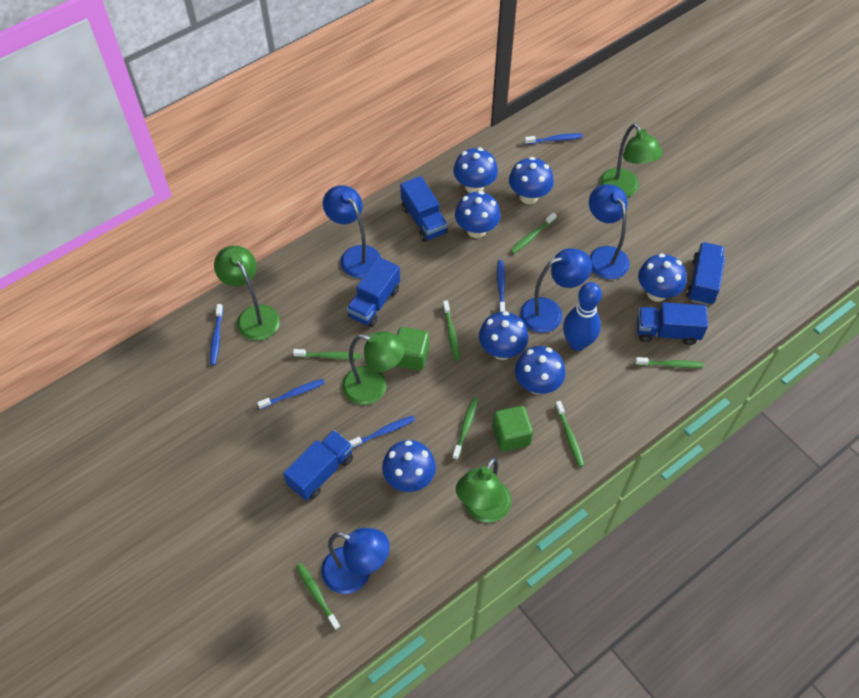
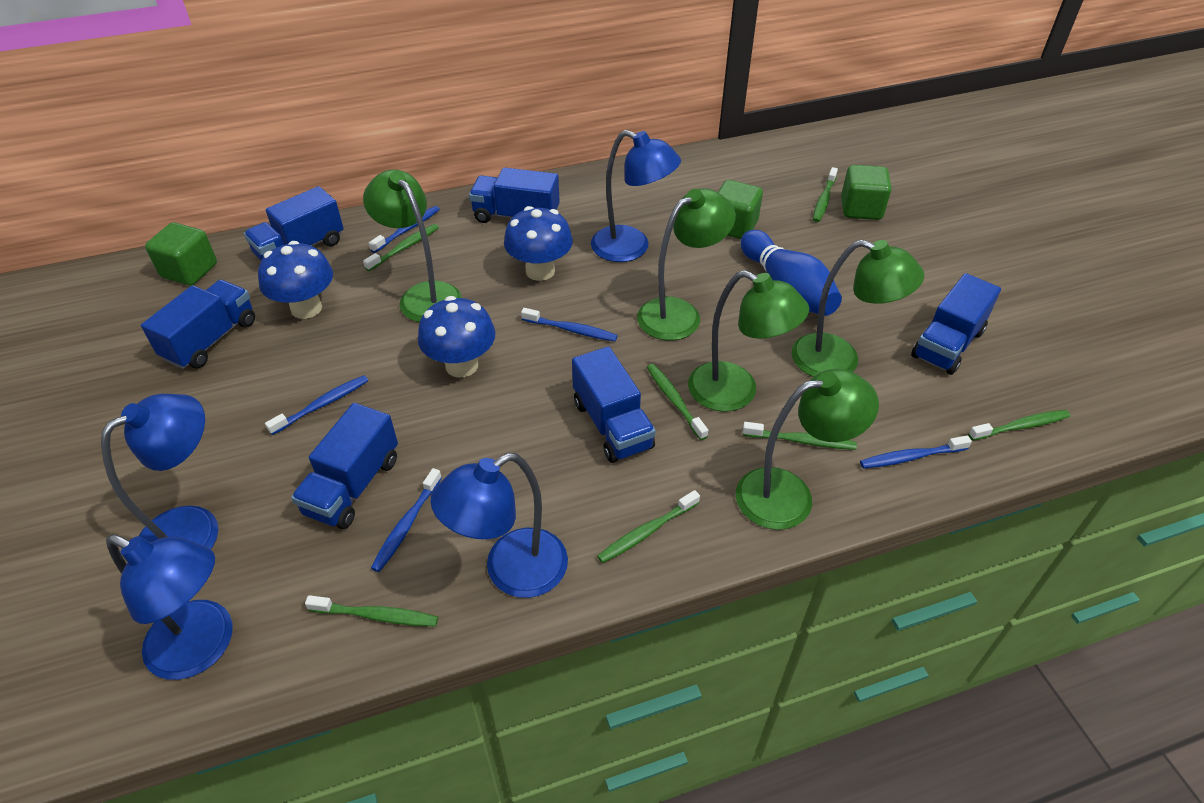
blue mushroom: [382,440,436,492] [453,148,498,193] [455,191,501,238] [479,311,528,360] [509,157,554,204] [515,346,566,395] [638,254,687,302] = 7 -> [258,241,333,319] [418,296,495,378] [504,206,573,281] = 3
blue truck: [283,430,353,500] [347,257,400,327] [400,176,448,242] [637,302,708,345] [686,242,725,305] = 5 -> [141,280,255,369] [244,186,344,261] [291,403,398,529] [469,167,560,223] [572,346,656,463] [911,273,1001,375] = 6
green cube: [396,327,429,371] [492,406,533,452] = 2 -> [145,222,217,285] [718,180,763,239] [841,165,892,220] = 3
green lamp: [214,245,280,341] [342,331,405,405] [456,457,511,523] [600,124,663,197] = 4 -> [363,169,462,322] [637,188,736,340] [688,270,809,412] [736,369,879,530] [791,240,924,377] = 5

